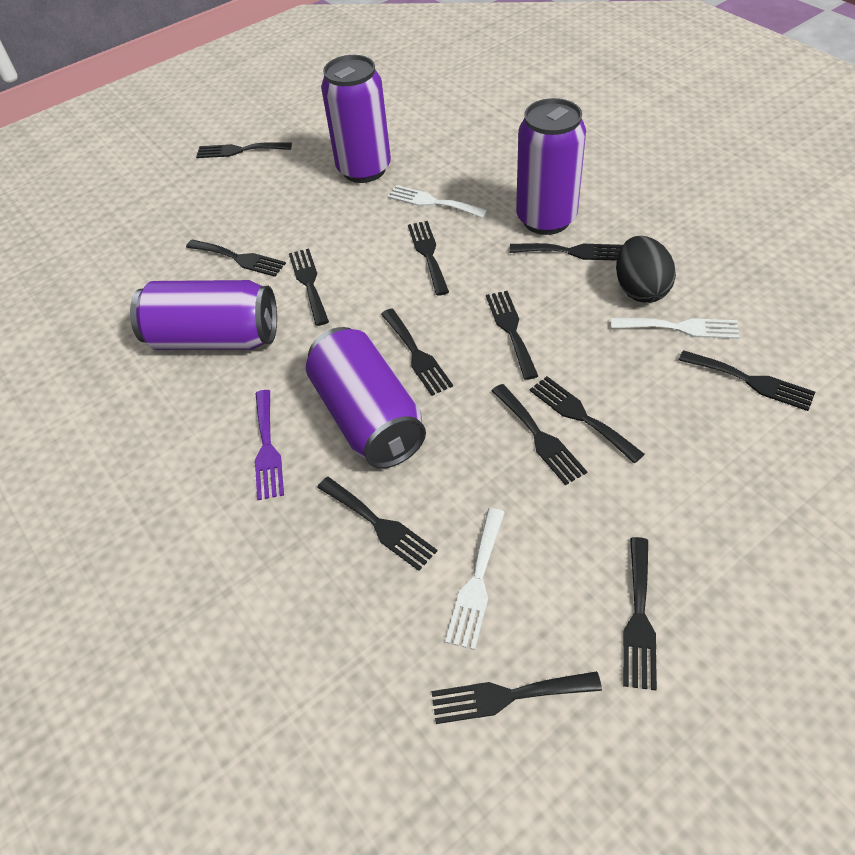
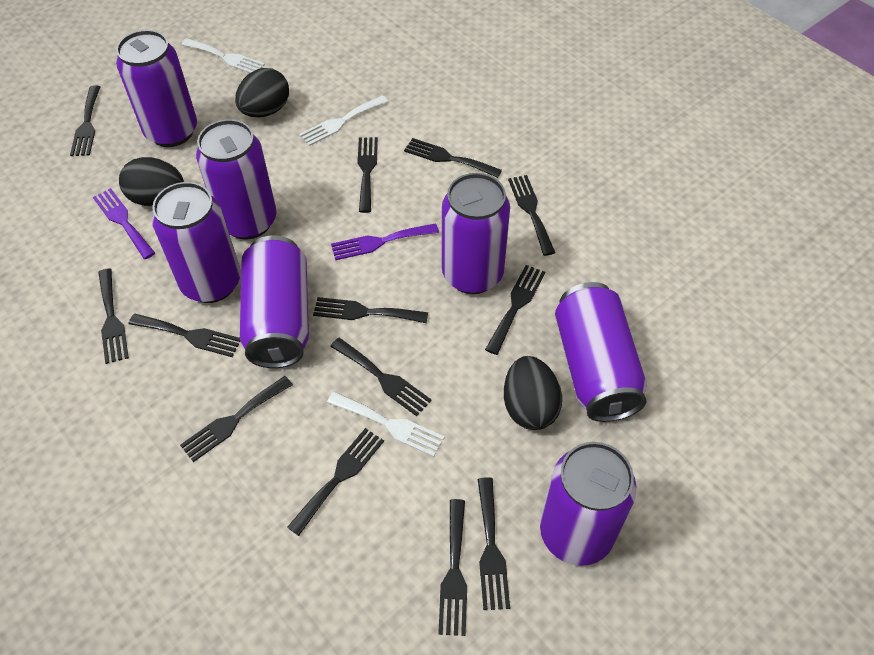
black egg: [616,236,676,303] = 1 -> [119,157,184,206] [235,68,289,117] [504,356,562,430] = 3
purple can: [130,280,277,350] [306,327,426,469] [321,55,391,183] [516,98,586,235] = 4 -> [116,30,197,147] [152,182,241,303] [196,119,277,239] [240,235,309,368] [442,173,510,294] [540,442,636,566] [555,282,647,422] = 7
purple fork: [255,390,284,500] = 1 -> [93,188,155,259] [331,223,439,260] = 2

